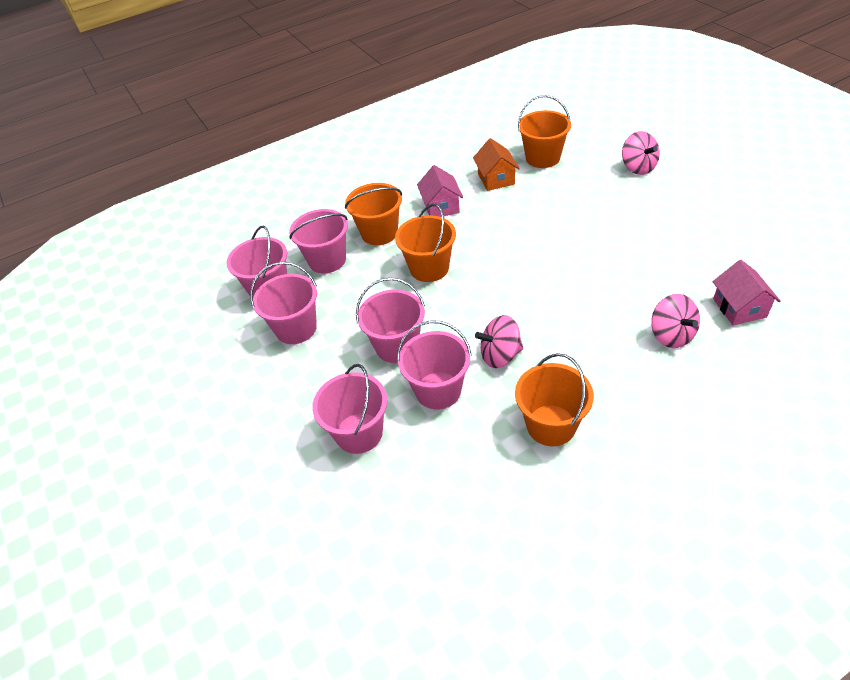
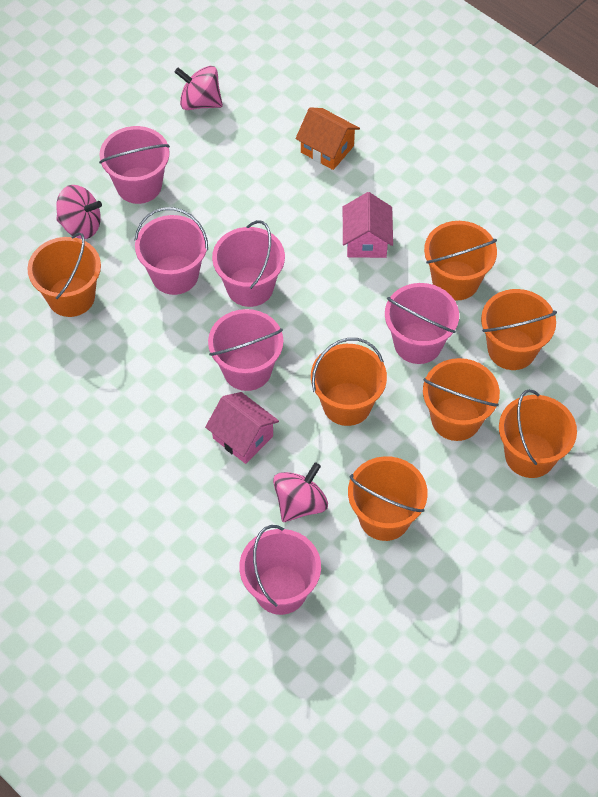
orange bucket: [345,183,402,245] [395,204,456,282] [515,353,594,446] [518,95,571,168] = 4 -> [27,232,101,317] [311,338,387,426] [348,456,428,541] [423,358,500,441] [424,221,497,300] [481,289,557,370] [499,389,577,478] = 7

